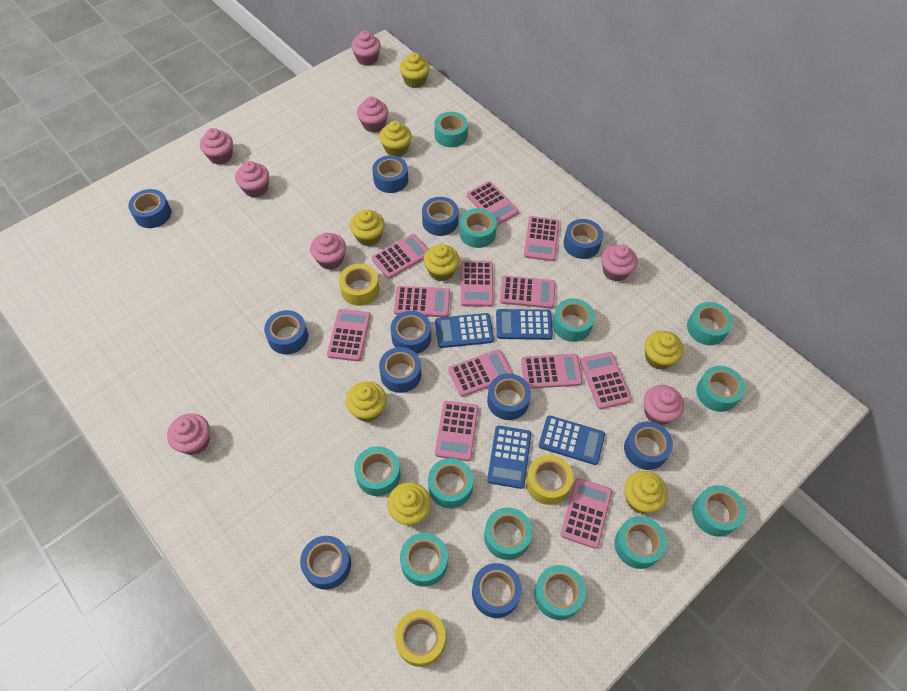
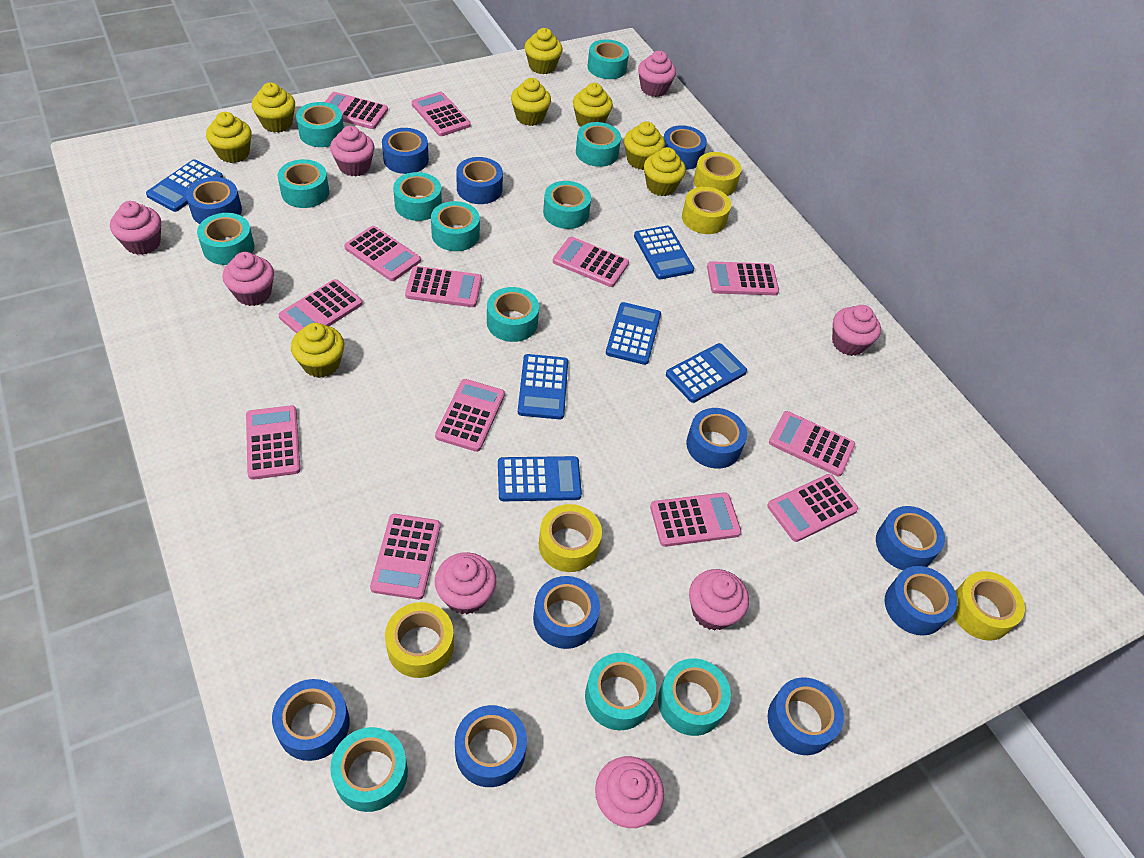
blue calculator: [435,313,494,348] [487,426,531,489] [496,309,553,340] [539,415,605,465] = 4 -> [146,159,223,212] [498,456,582,501] [518,354,568,419] [606,302,661,365] [634,226,694,279] [666,343,747,403] = 6
pink calculator: [327,309,371,361] [372,234,428,279] [394,286,450,317] [435,401,478,461] [448,349,513,397] [461,260,493,307] [467,181,519,226] [500,276,555,308] [521,354,583,389] [524,216,559,261] [560,478,612,549] [580,352,631,409] = 12 -> [246,405,300,480] [278,279,363,333] [325,92,388,129] [344,226,421,281] [370,514,441,600] [405,266,482,307] [412,92,471,136] [435,379,505,452] [553,237,629,287] [650,492,741,547] [707,261,779,295] [767,474,858,542] [769,411,855,476] = 13
yellow tape: [339,264,379,306] [395,610,446,667] [526,455,573,505] = 3 -> [385,602,454,678] [539,504,602,572] [682,187,731,234] [693,152,741,196] [953,571,1025,641] = 5

